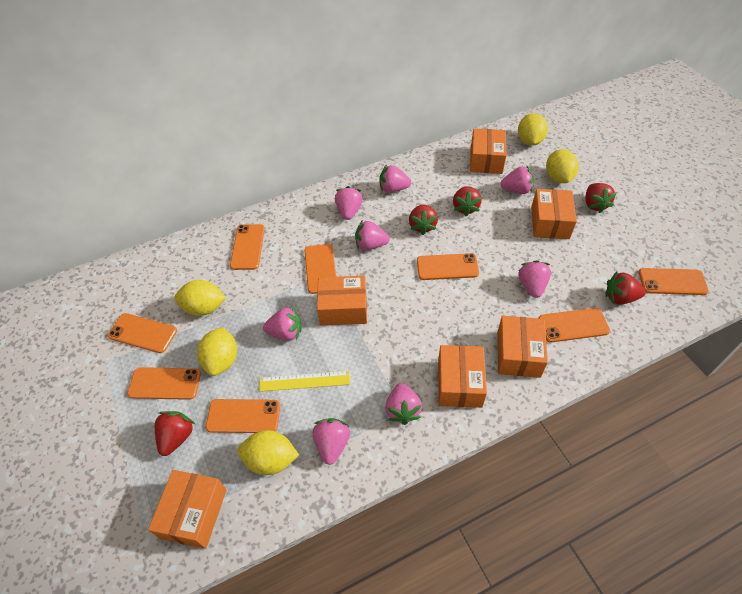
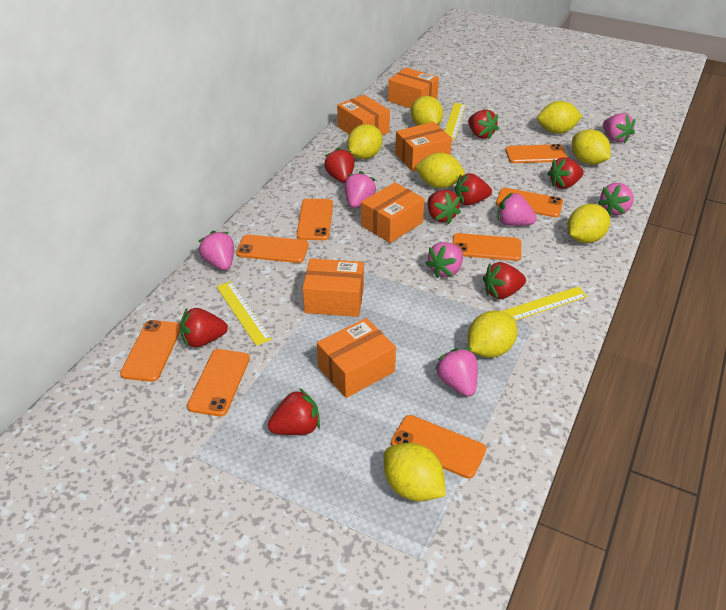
pink strawberry: [263,307,301,341] [313,418,350,465] [335,186,363,220] [355,220,390,250] [379,165,411,193] [385,383,422,425] [500,165,534,194] [518,260,551,298] = 8 -> [198,231,234,270] [345,171,377,208] [425,242,463,278] [434,348,478,397] [497,192,537,226] [598,183,634,215] [603,113,636,143] = 7
red strawberry: [155,411,195,456] [409,204,438,235] [453,186,482,216] [585,183,617,213] [605,272,646,305] = 5 -> [180,308,228,347] [268,388,320,435] [324,147,355,183] [428,190,461,224] [455,173,492,206] [468,109,499,139] [483,262,526,299] [547,157,584,189] = 8
yellow lemon: [174,280,226,316] [197,327,237,376] [237,430,299,475] [518,113,548,146] [546,149,579,183] = 5 -> [347,124,383,159] [384,443,446,501] [411,96,443,126] [415,153,465,188] [468,311,517,358] [537,101,582,134] [567,204,610,243] [572,129,611,165] = 8
yellow ruler: [259,371,350,392] = 1 -> [216,281,272,346] [445,103,466,140] [502,287,587,321] = 3

